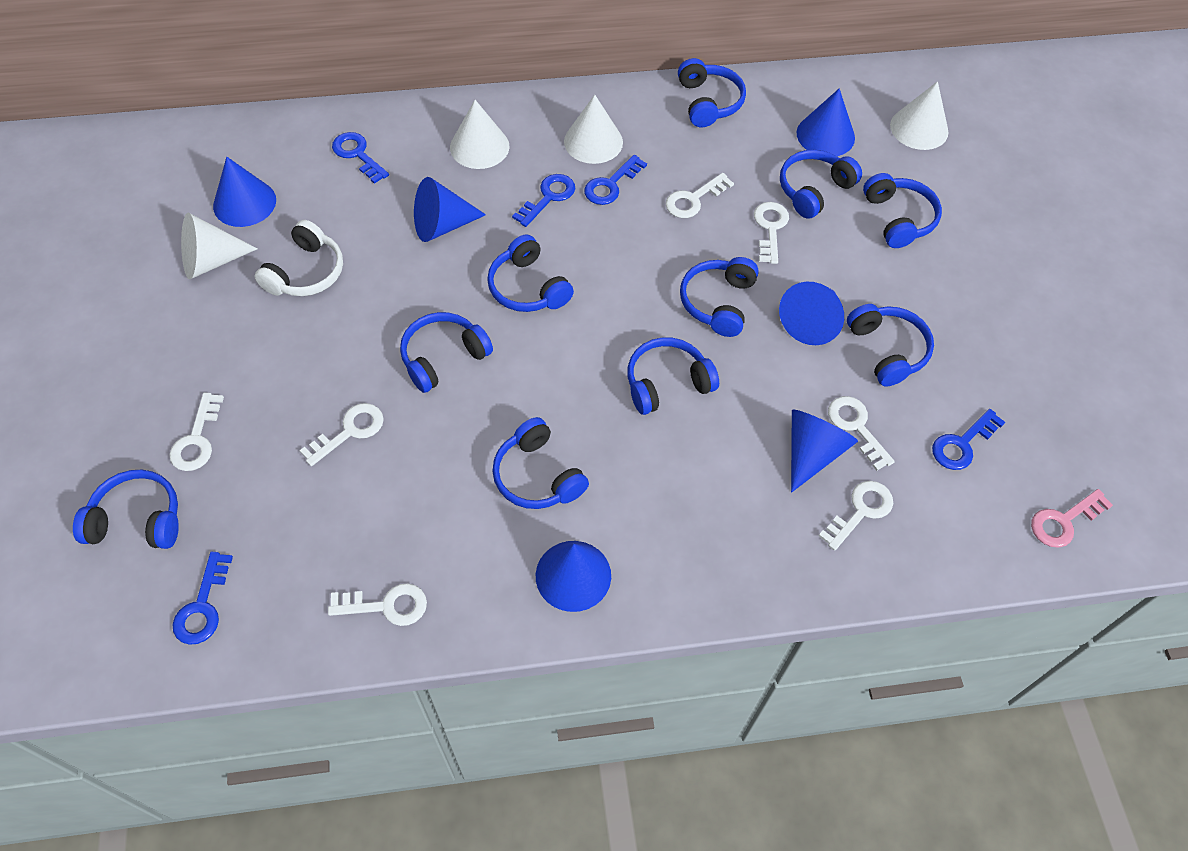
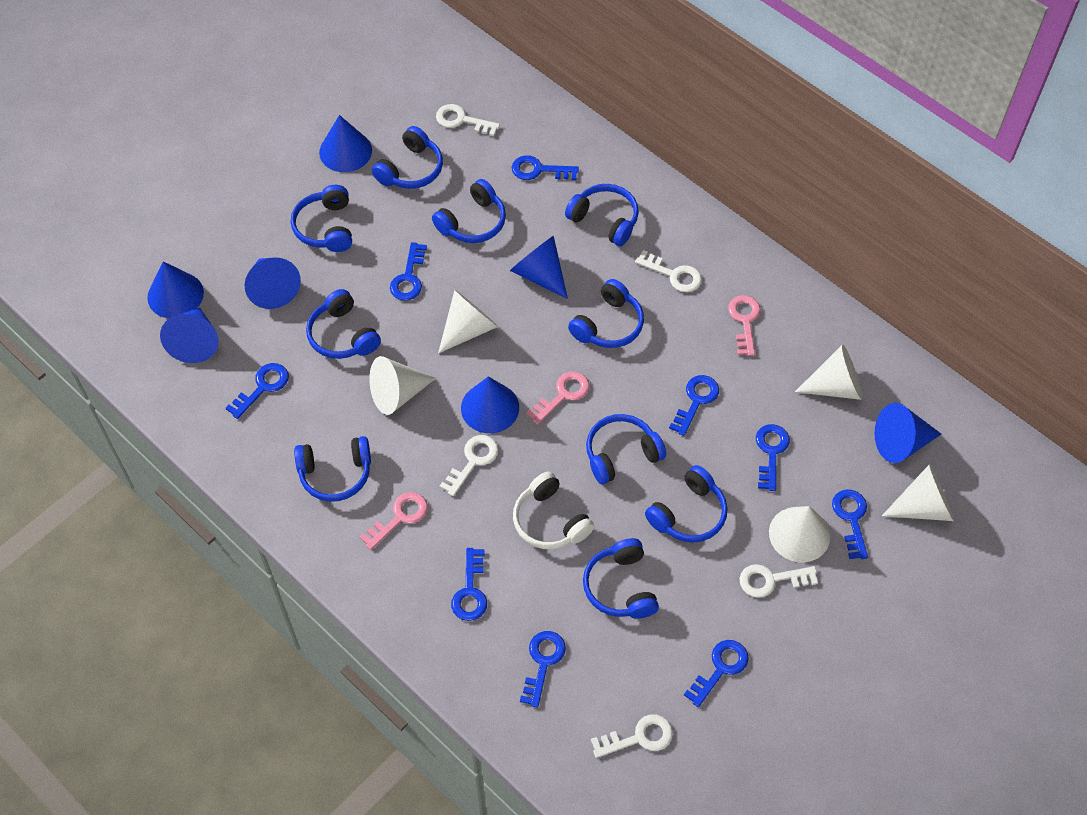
blue cone: [213,157,276,227] [414,177,486,242] [536,541,611,612] [779,282,844,345] [791,409,858,493] [797,88,855,156] = 6 -> [147,261,204,318] [160,308,219,363] [245,258,301,309] [319,115,372,172] [461,376,519,433] [510,236,568,299] [874,403,941,463] = 7
blue key: [173,552,233,645] [332,132,389,184] [512,174,575,227] [584,155,647,205] [932,409,1005,470] = 5 -> [226,363,289,419] [390,242,427,301] [451,548,487,621] [512,155,579,180] [520,631,566,708] [669,375,719,436] [684,640,749,707] [756,424,790,491] [832,490,868,559] = 9
pink key: [1031,489,1113,548] = 1 -> [360,492,428,550] [526,371,590,425] [728,295,761,356] = 3
white cone: [181,213,258,279] [450,100,510,169] [564,95,623,164] [890,81,949,150] = 4 -> [369,356,436,415] [438,290,498,354] [769,506,830,562] [795,344,863,400] [882,464,954,521] = 5
white key: [169,393,224,471] [299,403,384,466] [328,583,427,626] [666,173,734,218] [754,202,789,264] [819,481,893,551] [828,396,895,471] = 7 -> [436,104,500,136] [440,435,498,496] [591,714,673,758] [635,250,702,292] [739,564,818,598] = 5

